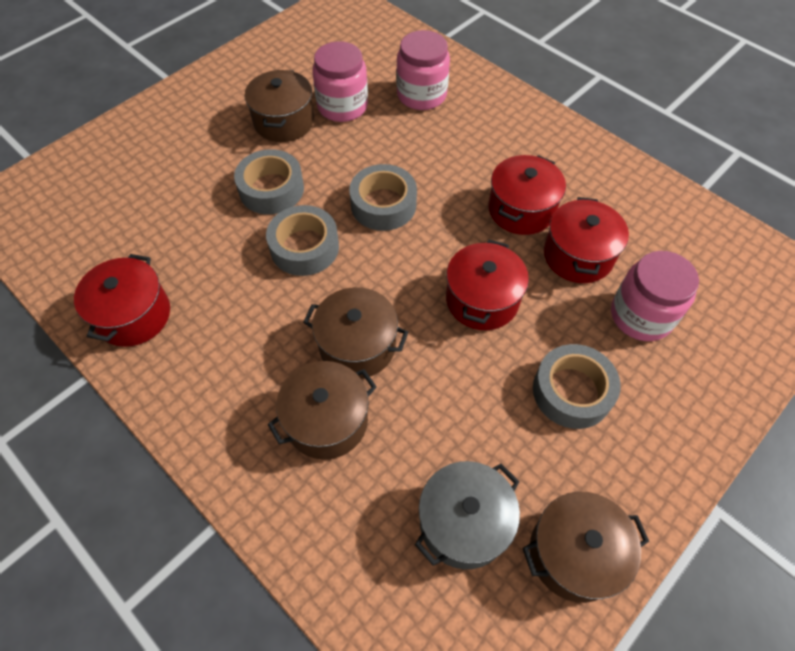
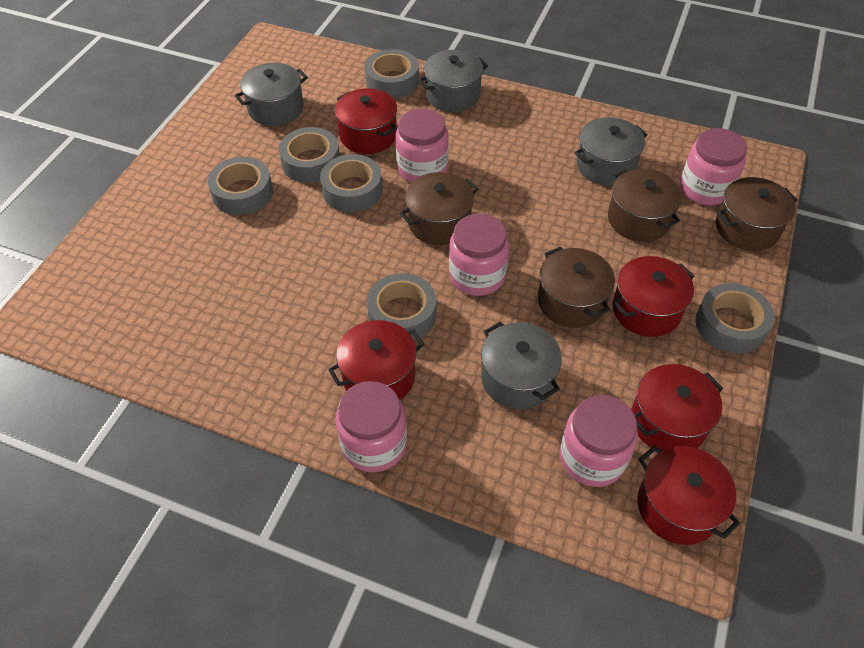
grey pot: [415,461,520,569] = 1 -> [235,63,308,126] [418,50,488,112] [481,322,562,409] [575,117,648,186] = 4
grey tape: [234,149,304,214] [266,205,339,276] [349,164,417,231] [533,344,621,429] = 4 -> [208,157,273,215] [279,127,340,183] [320,154,383,212] [365,49,419,99] [367,273,436,341] [696,283,775,354] = 6
pink jar: [312,41,368,122] [396,30,450,110] [611,251,699,341] = 3 -> [336,381,407,472] [396,109,449,183] [449,214,509,296] [560,395,638,487] [680,128,747,205] = 5
red pot: [74,254,170,347] [446,240,529,330] [488,155,566,235] [544,197,629,283] = 4 -> [328,320,424,400] [335,88,397,154] [613,256,694,337] [631,364,723,451] [637,446,740,545] = 5

